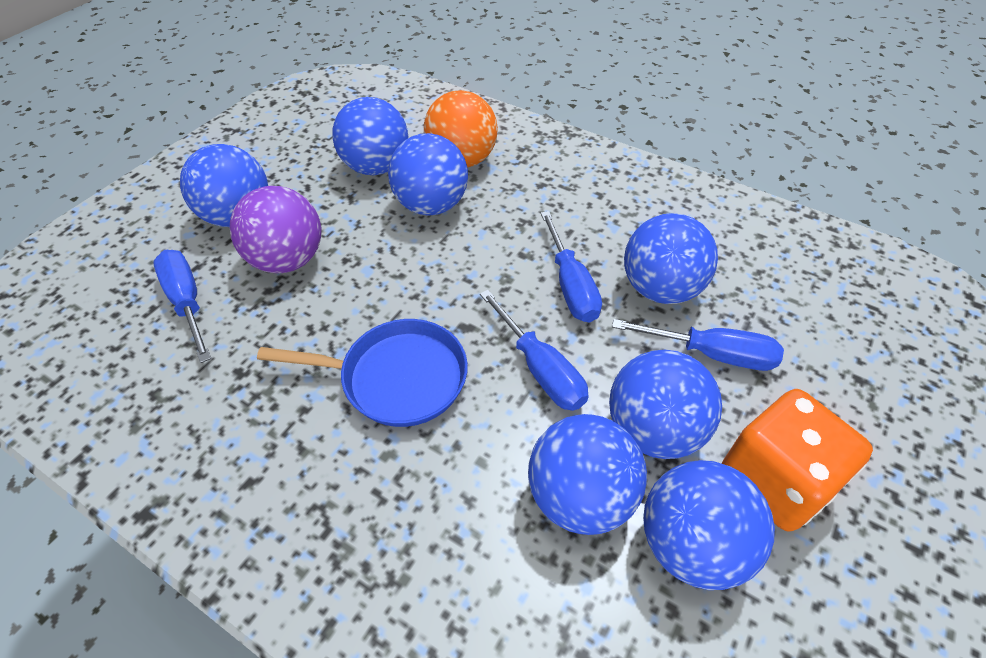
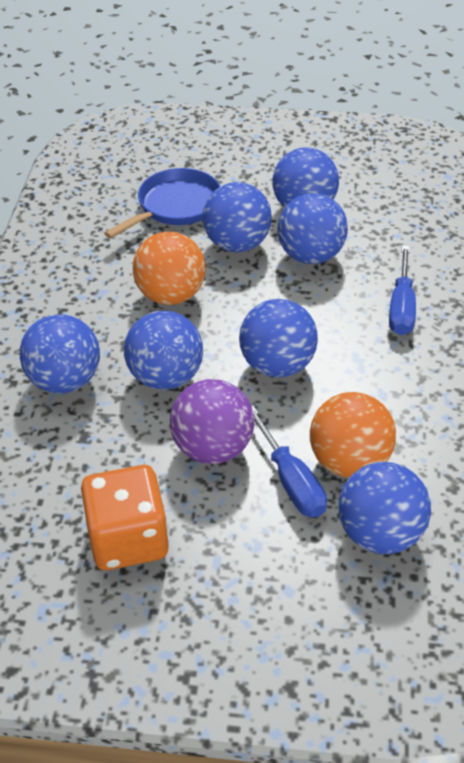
blue screwdriver: [153,250,211,363] [480,290,589,411] [541,211,602,322] [612,319,784,371] = 4 -> [252,406,327,517] [389,245,416,335] = 2
orange ball: [424,90,498,168] = 1 -> [133,232,206,305] [310,392,396,478] = 2

